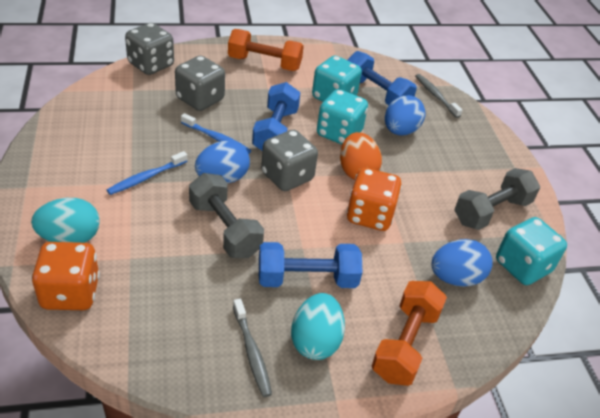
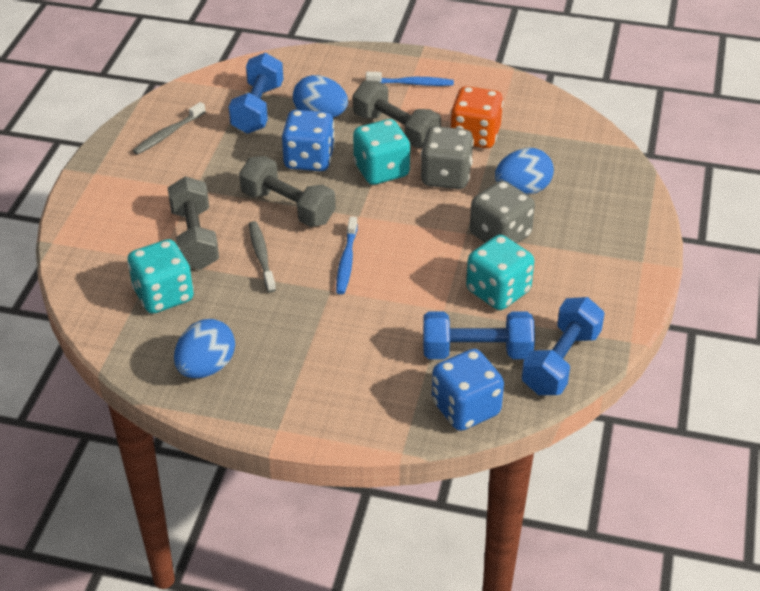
blue dice: none = 0 -> [282,110,335,171] [432,349,504,431] = 2
grey dice: [125,23,174,75] [175,56,225,111] [261,130,318,191] = 3 -> [421,126,474,189] [470,180,535,244] = 2
grey dumbbell: [189,173,264,258] [454,168,540,230] = 2 -> [168,176,219,270] [239,156,336,227] [353,80,441,148] = 3
orange dice: [31,242,100,310] [346,168,402,231] = 2 -> [450,86,503,148] = 1
orange dumbbell: [228,29,304,71] [372,281,447,386] = 2 -> none = 0
orange egg: [340,132,382,180] = 1 -> none = 0
turquoise egg: [31,198,100,243] [291,293,345,360] = 2 -> none = 0

